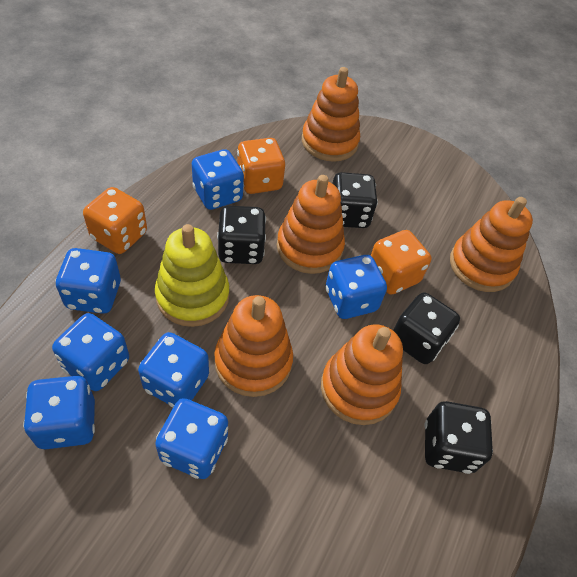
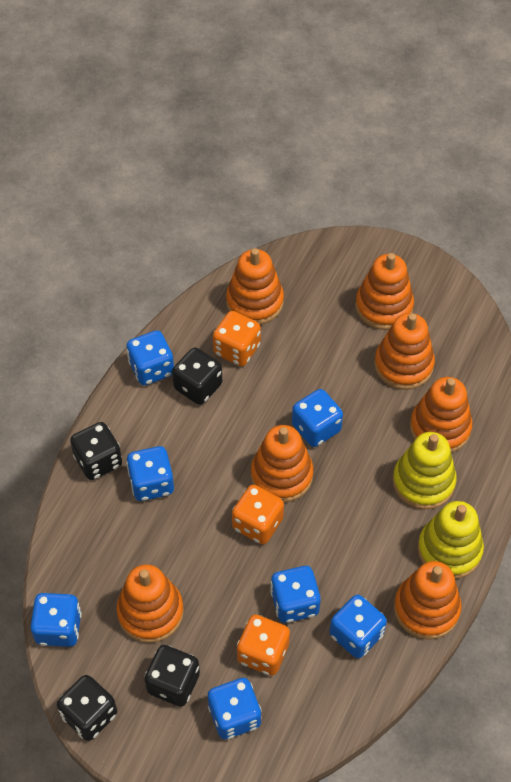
orange stacking toy: [214,295,293,397] [277,175,345,274] [302,67,360,162] [321,324,403,425] [450,197,533,292] = 5 -> [117,564,184,643] [226,248,284,325] [251,425,313,502] [355,253,414,330] [374,313,435,390] [394,561,462,640] [410,377,473,453] = 7
yellow stacking toy: [155,224,229,327] = 1 -> [393,432,457,509] [418,501,484,579] = 2

